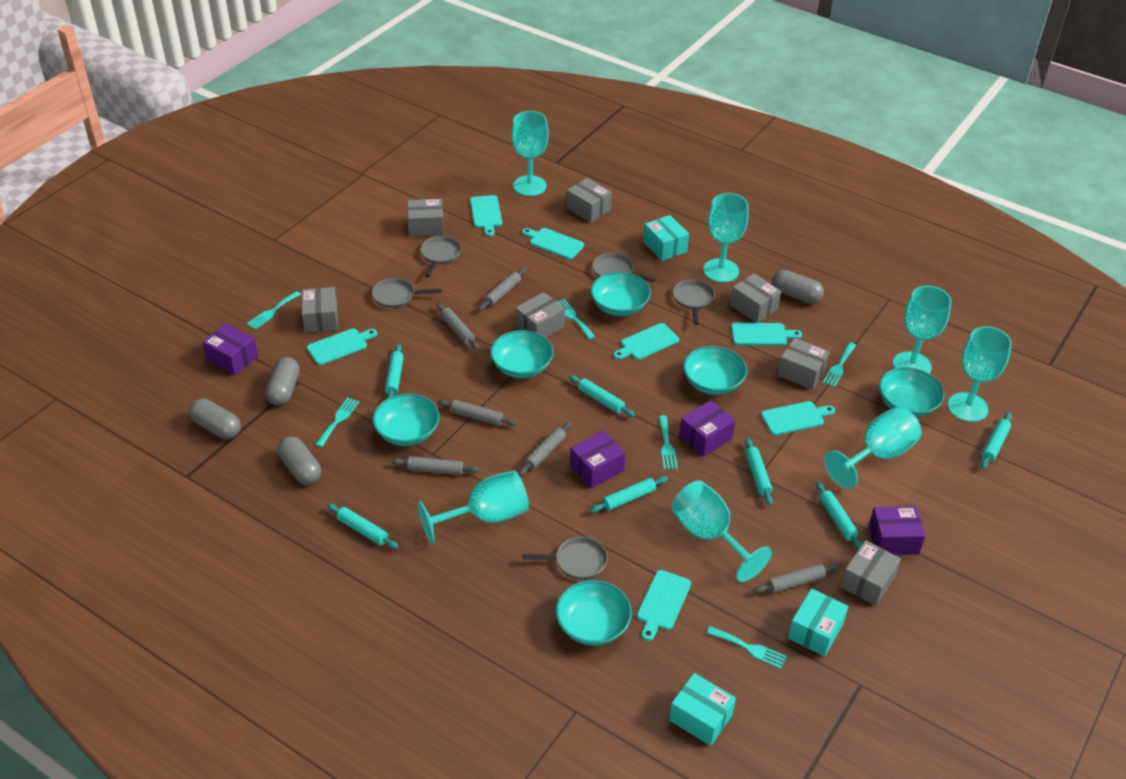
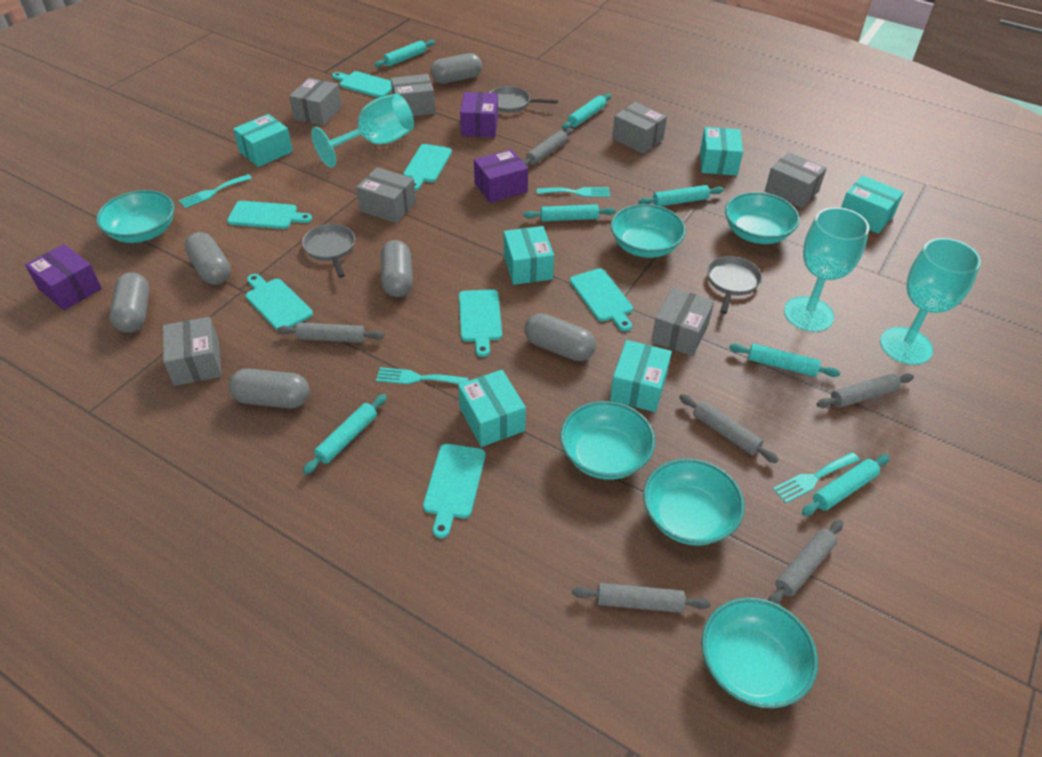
grey capsule: [189,399,241,439] [266,357,300,406] [277,436,321,485] [772,270,824,304] = 4 -> [110,273,150,333] [184,232,231,285] [229,369,310,408] [380,240,413,297] [430,53,482,84] [524,313,596,361] = 6
grey pan: [372,278,442,308] [421,236,461,277] [523,537,607,580] [592,253,656,283] [673,279,715,325] = 5 -> [302,224,355,278] [489,86,558,113] [707,256,762,314] = 3
purple box: [202,323,258,375] [570,430,626,488] [679,400,735,457] [869,506,925,555] = 4 -> [25,244,102,310] [460,92,498,137] [474,149,528,203] = 3
turquoise box: [643,215,689,261] [669,673,736,746] [788,588,848,657] = 3 -> [233,114,293,167] [458,370,526,447] [504,226,554,285] [610,340,672,412] [700,127,743,176] [841,176,904,234] = 6
turquoise fork: [247,291,301,330] [315,398,359,447] [556,299,595,339] [659,415,678,470] [707,626,787,669] [823,343,856,387] = 6 -> [179,174,252,208] [376,367,468,384] [537,187,610,197] [773,452,860,503] = 4
turquoise goblet: [418,471,529,544] [512,111,548,196] [671,480,772,582] [703,193,749,282] [824,407,922,489] [893,286,951,374] [948,327,1012,422] = 7 -> [311,94,414,168] [784,207,869,332] [880,238,981,365] = 3

